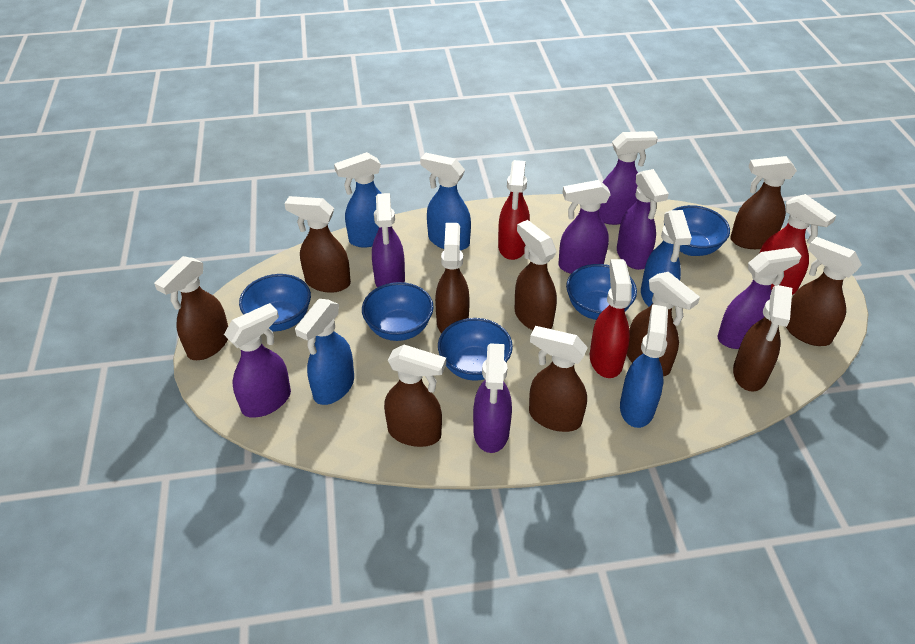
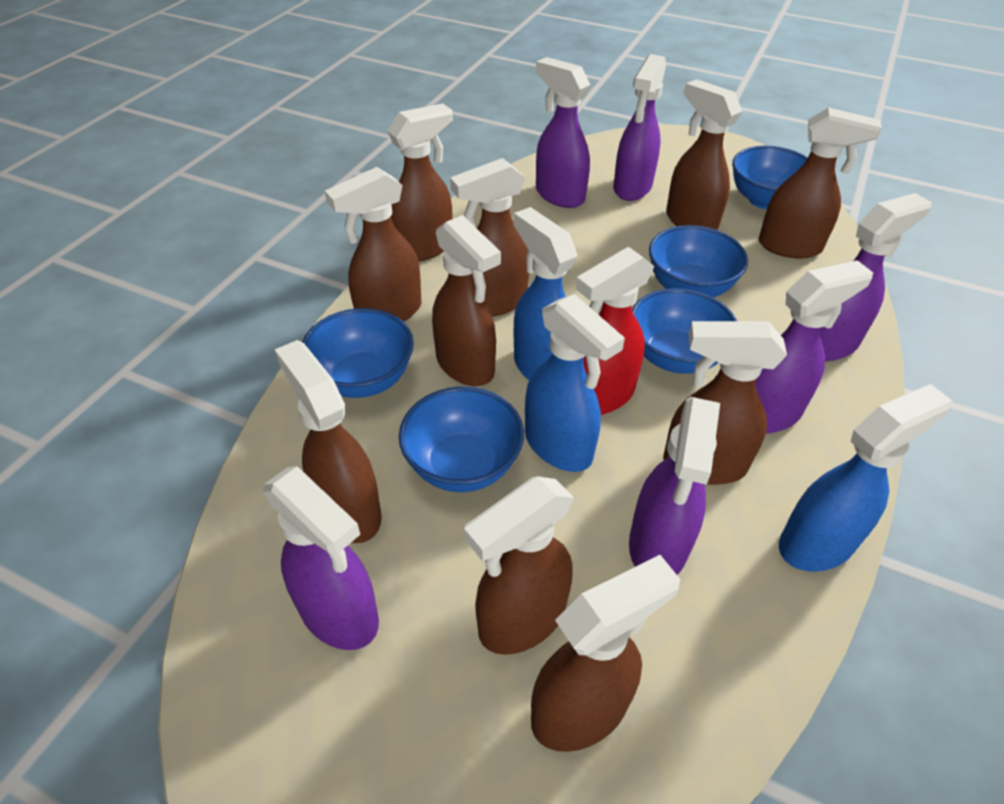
blue spray bottle: [295,299,354,405] [334,152,382,248] [420,153,471,251] [620,304,668,428] [641,210,692,307] = 5 -> [514,207,577,380] [525,294,625,472] [779,384,952,572] = 3
purple spray bottle: [224,303,291,418] [372,193,405,287] [473,343,512,453] [558,180,611,274] [599,131,658,225] [617,169,669,270] [718,247,802,349] = 7 -> [263,466,379,650] [536,57,590,208] [613,54,666,201] [629,397,720,575] [755,260,873,434] [820,193,932,361] = 6
red spray bottle: [498,160,530,260] [590,259,632,378] [760,194,836,295] = 3 -> [576,247,654,415] = 1

